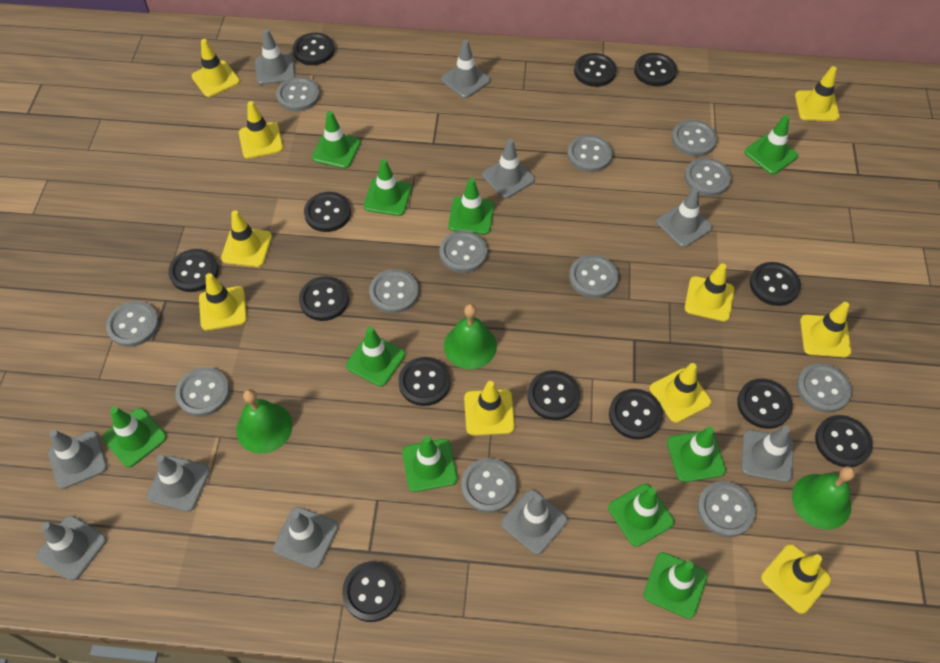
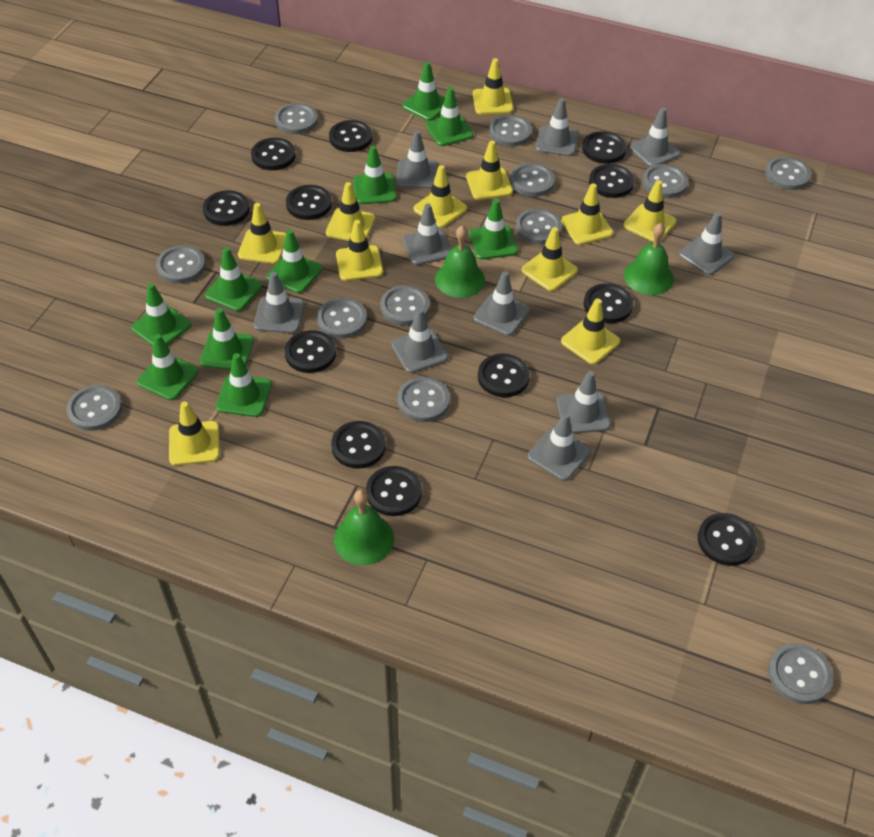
black button: [168,249,219,292] [293,33,335,65] [299,276,349,321] [304,192,351,232] [342,561,402,622] [398,357,451,406] [528,370,580,420] [574,53,616,87] [609,389,663,440] [634,53,677,86] [737,379,792,429] [750,262,801,306] [815,415,873,467] = 13 -> [203,190,250,226] [251,138,295,170] [285,330,336,373] [286,185,332,220] [329,120,372,152] [331,421,386,469] [366,466,422,516] [478,354,530,397] [582,131,626,164] [584,283,633,323] [589,164,634,198] [698,513,757,566] = 12
yellow traffic cone: [192,39,240,97] [199,273,247,331] [221,210,272,267] [239,101,283,159] [464,381,515,436] [650,363,711,423] [685,263,734,321] [761,544,831,614] [795,66,840,121] [800,302,851,358] = 10 -> [169,402,220,466] [238,203,286,264] [326,182,375,241] [336,220,383,281] [414,165,467,228] [466,141,513,200] [473,58,513,114] [521,227,578,291] [561,183,613,245] [561,299,620,364] [623,180,677,242] = 11

